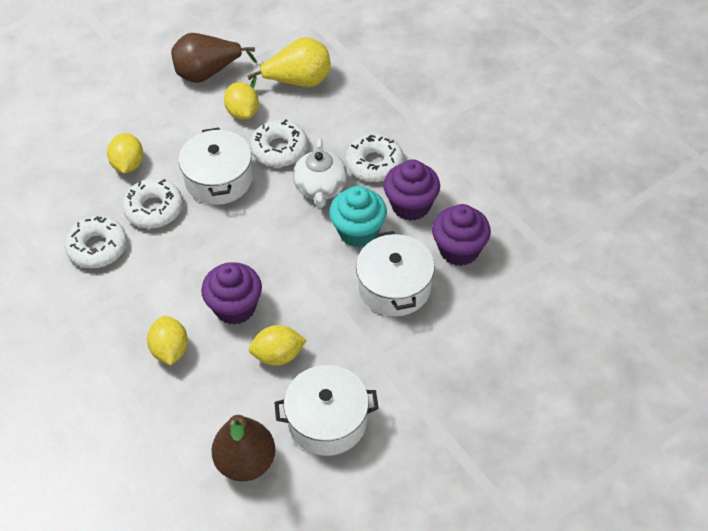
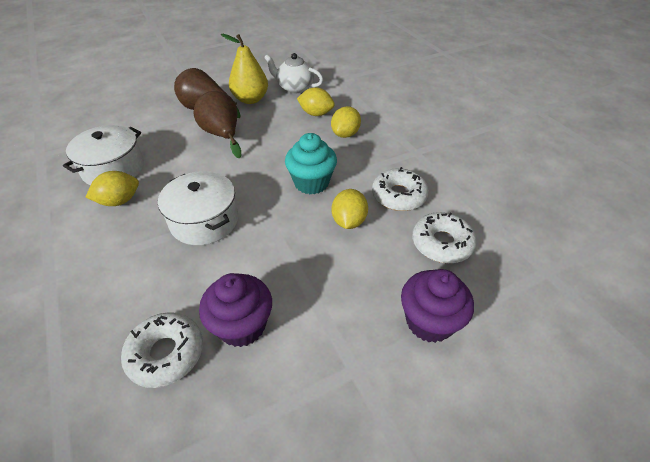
purple cupcake: [201,262,262,325] [383,159,440,221] [432,204,491,266] = 3 -> [199,273,272,347] [401,269,474,343] = 2
white donut: [65,216,127,268] [122,178,183,229] [250,119,308,167] [346,134,404,182] = 4 -> [121,312,203,388] [372,167,429,211] [412,212,477,263] = 3
white pot: [179,128,253,205] [274,365,379,456] [356,231,435,316] = 3 -> [63,125,144,185] [158,171,238,245] = 2

